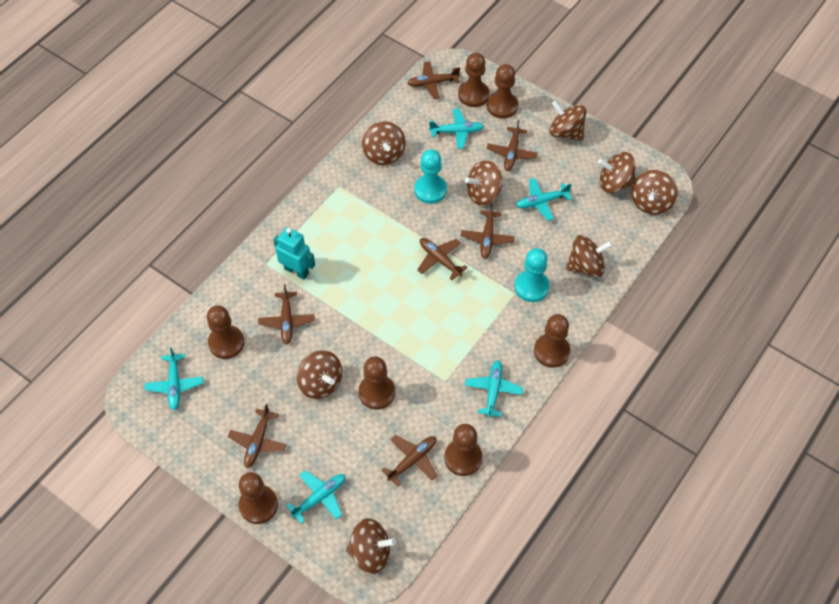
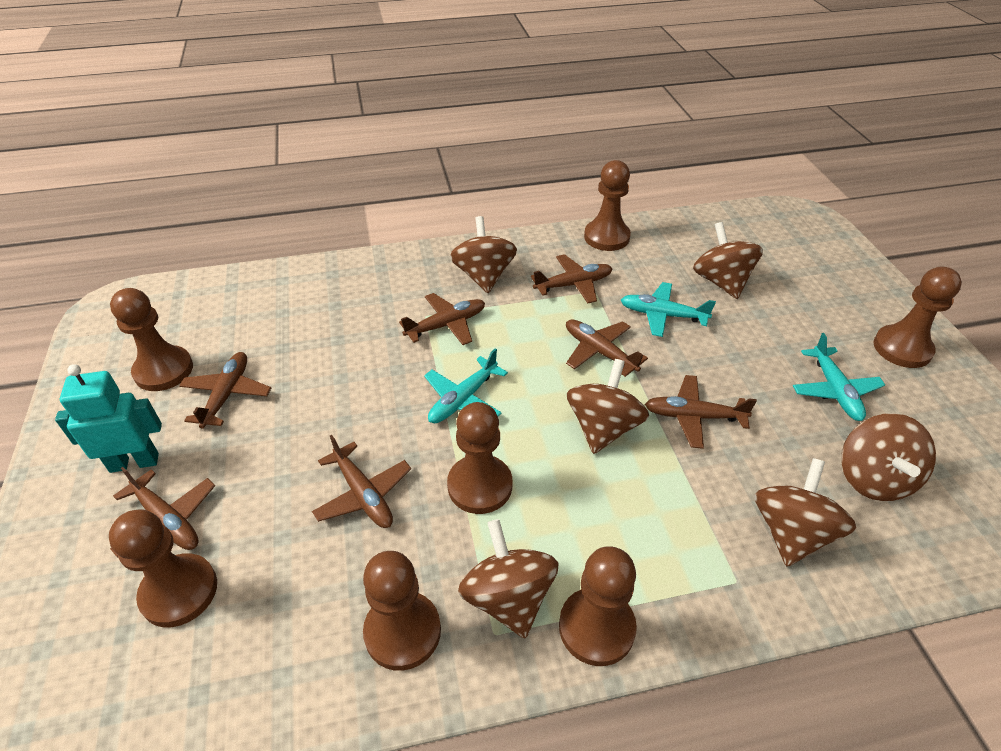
brown spinning top: [297,350,342,399] [346,518,396,574] [362,121,406,165] [465,160,503,206] [549,100,586,141] [566,235,613,277] [598,152,635,193] [631,170,677,215] = 8 -> [450,216,517,293] [458,519,559,638] [567,359,649,454] [693,222,763,299] [754,458,856,567] [841,413,936,501] = 6
turquoise pawn: [414,149,447,204] [515,248,550,302] = 2 -> none = 0
turquoise plane: [145,347,203,410] [286,471,345,524] [429,109,484,149] [465,360,523,418] [516,178,572,221] = 5 -> [424,348,508,423] [621,282,716,337] [793,333,885,421] = 3

